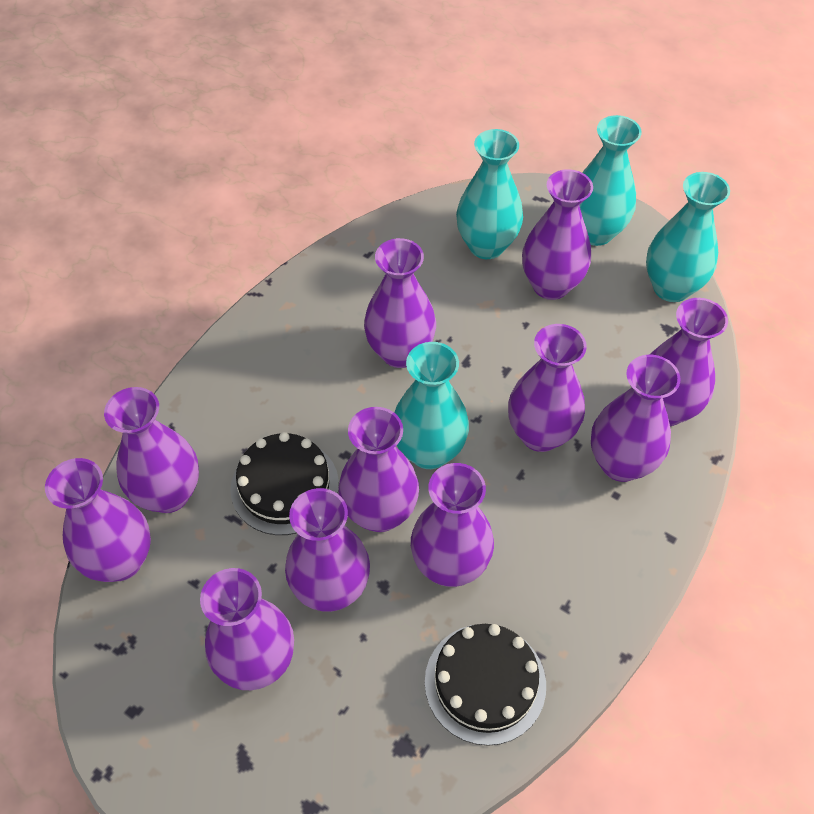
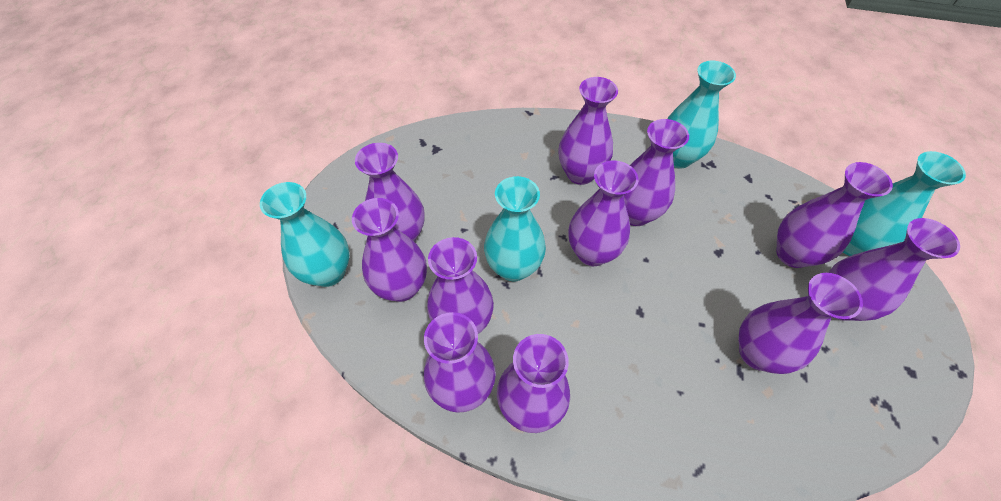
black cake: [231,432,339,535] [425,624,546,746] = 2 -> none = 0

